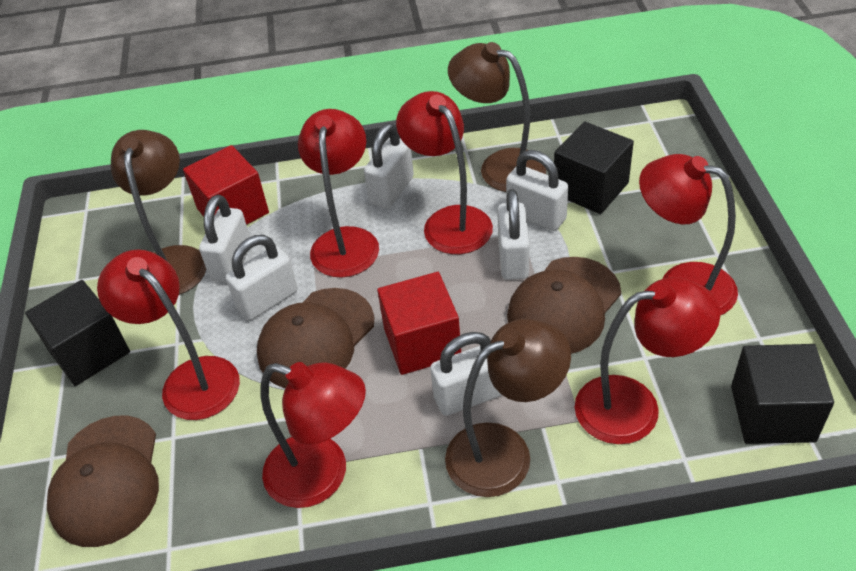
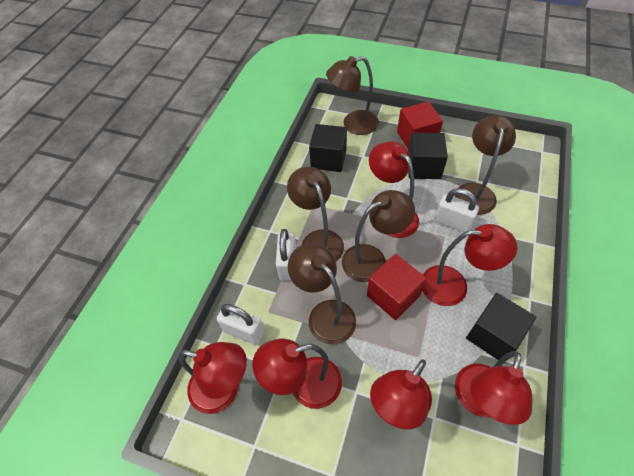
brown cap: [47,416,159,547] [257,288,374,388] [507,257,621,354] = 3 -> none = 0
brown lamp: [111,130,206,295] [445,319,571,497] [448,42,546,192] = 3 -> [287,167,344,261] [288,243,356,344] [326,56,379,135] [342,190,415,282] [455,115,516,215] = 5
white padlock: [199,195,250,283] [226,235,298,320] [364,123,414,208] [430,332,502,416] [497,189,529,280] [506,150,568,231] = 6 -> [217,304,265,345] [276,229,297,280] [435,188,479,232] = 3

